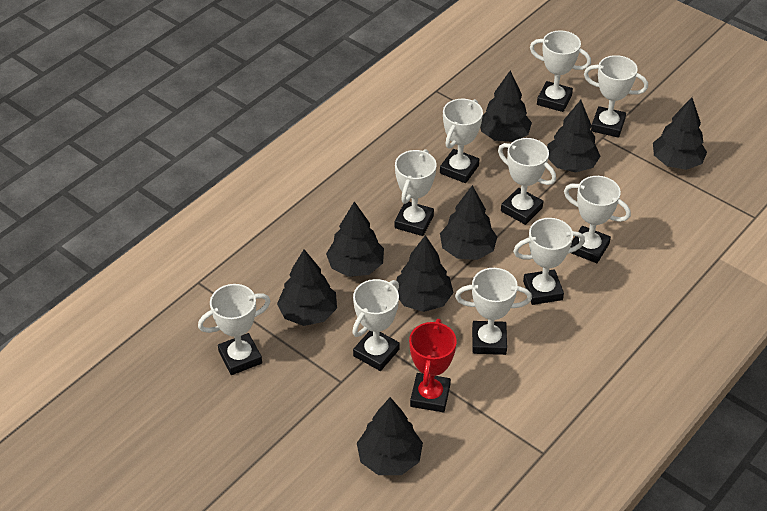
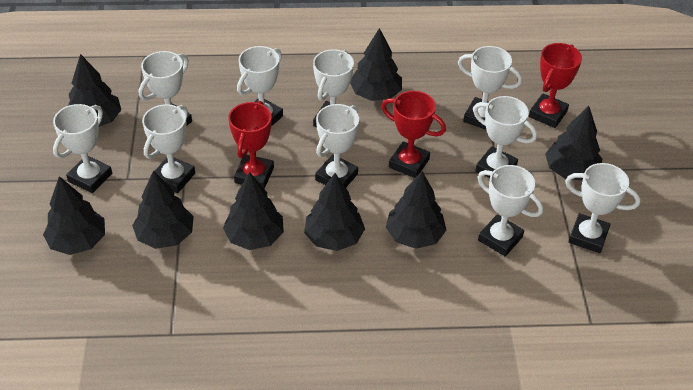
red trophy: [409,319,457,412] = 1 -> [228,101,274,189] [381,91,446,178] [529,43,582,128] = 3

